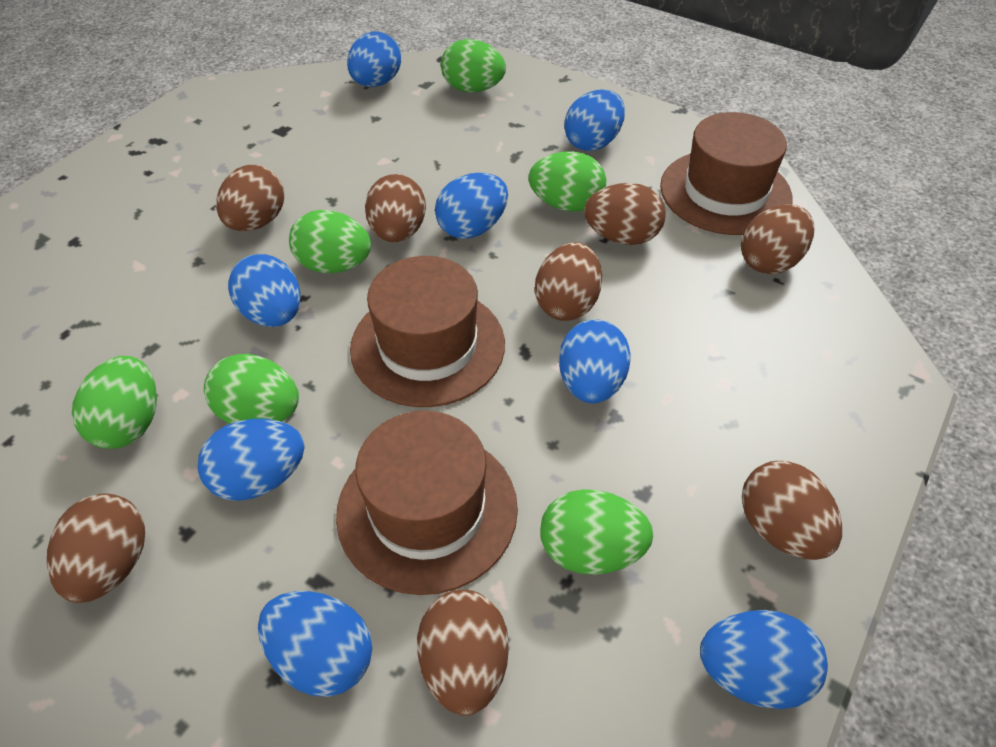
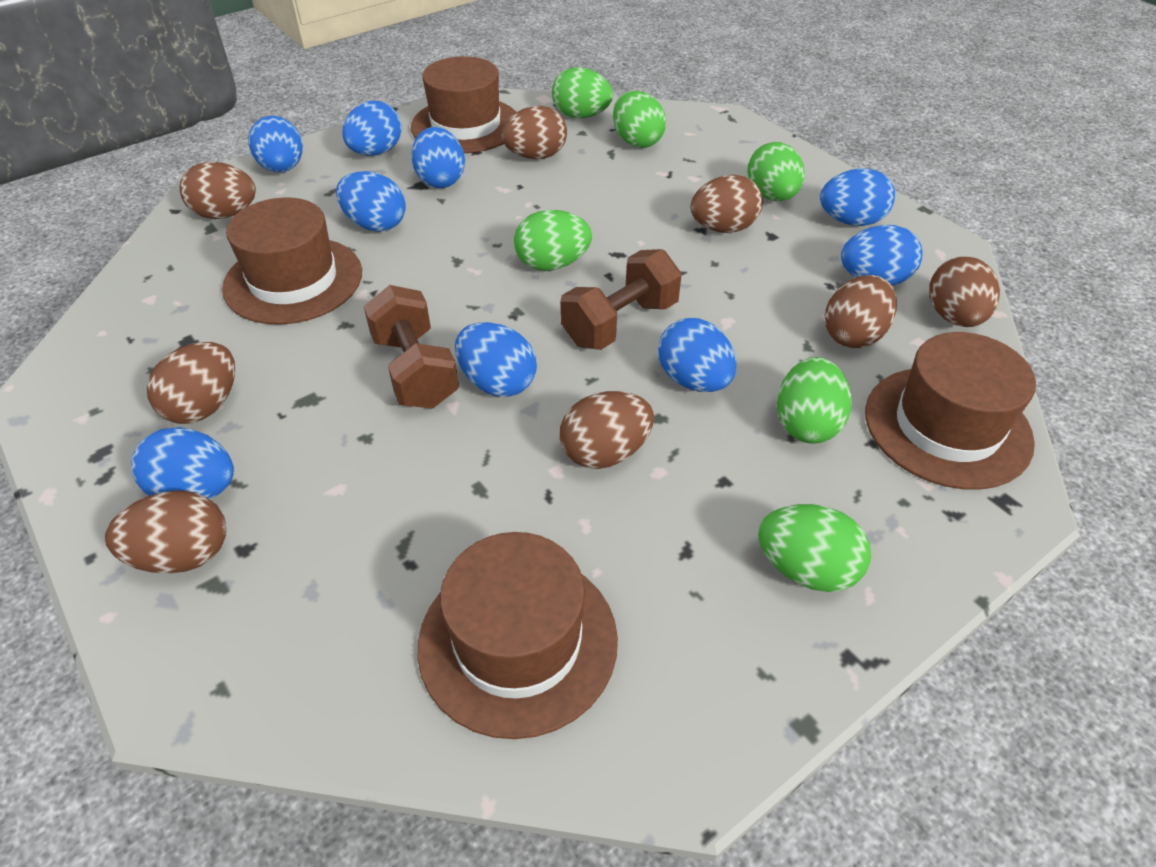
blue egg: [198,419,305,501] [228,254,301,327] [258,591,372,697] [347,31,401,87] [435,172,508,239] [559,319,631,403] [564,90,625,151] [700,610,828,709] = 8 -> [131,427,234,499] [248,116,303,173] [336,171,406,232] [342,100,402,156] [411,127,465,188] [455,322,537,397] [658,318,737,392] [820,168,895,226] [841,225,923,285] = 9
brown dumbbell: none = 0 -> [364,285,459,409] [560,249,682,350] = 2
brown hat: [336,411,518,595] [350,256,505,407] [660,112,793,235] = 3 -> [222,197,362,325] [411,56,516,153] [418,532,618,739] [865,332,1036,490] = 4

